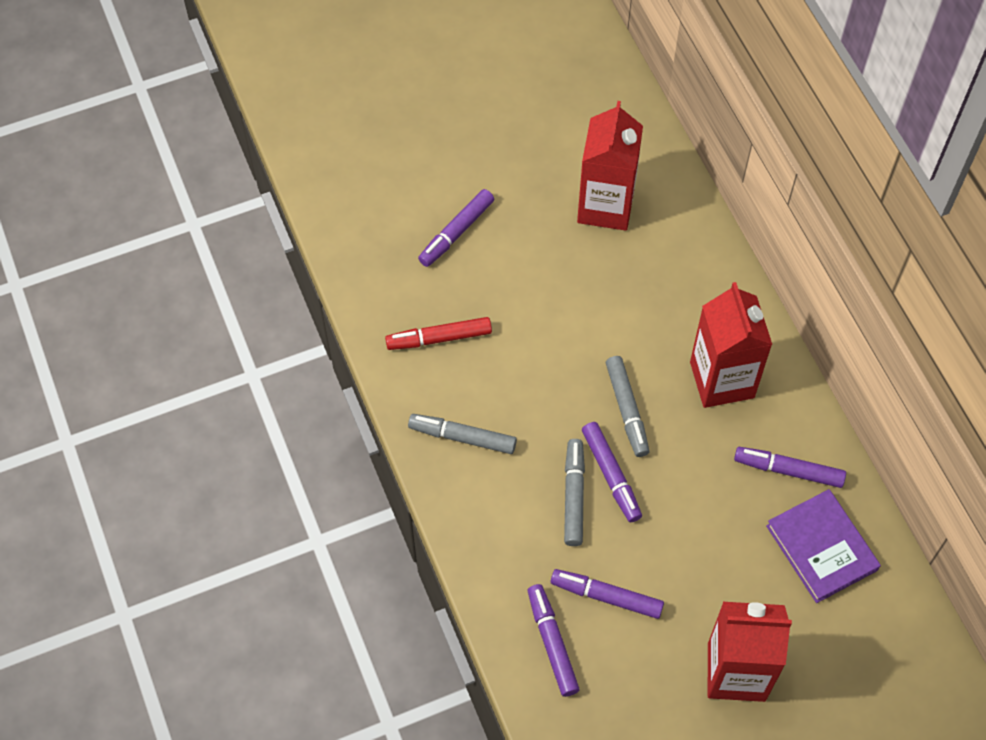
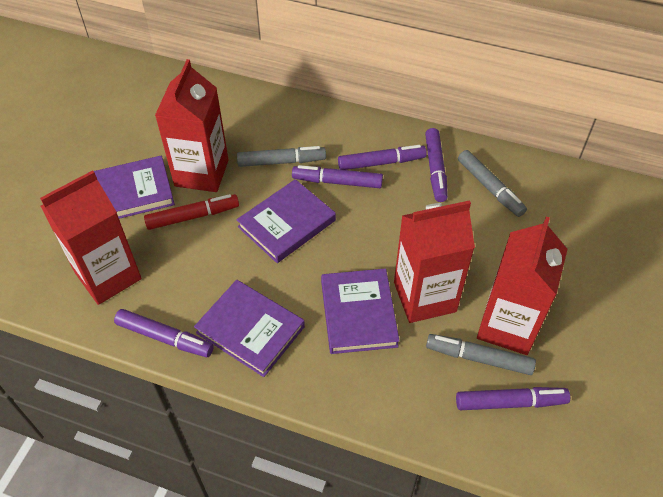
purple book: [766,489,881,603] = 1 -> [88,156,175,219] [194,280,305,377] [237,179,336,263] [321,268,400,354] = 4
red carton: [577,101,643,231] [690,282,772,408] [708,602,792,702] = 3 -> [40,170,142,305] [155,59,228,192] [394,200,475,323] [477,217,568,355] = 4

